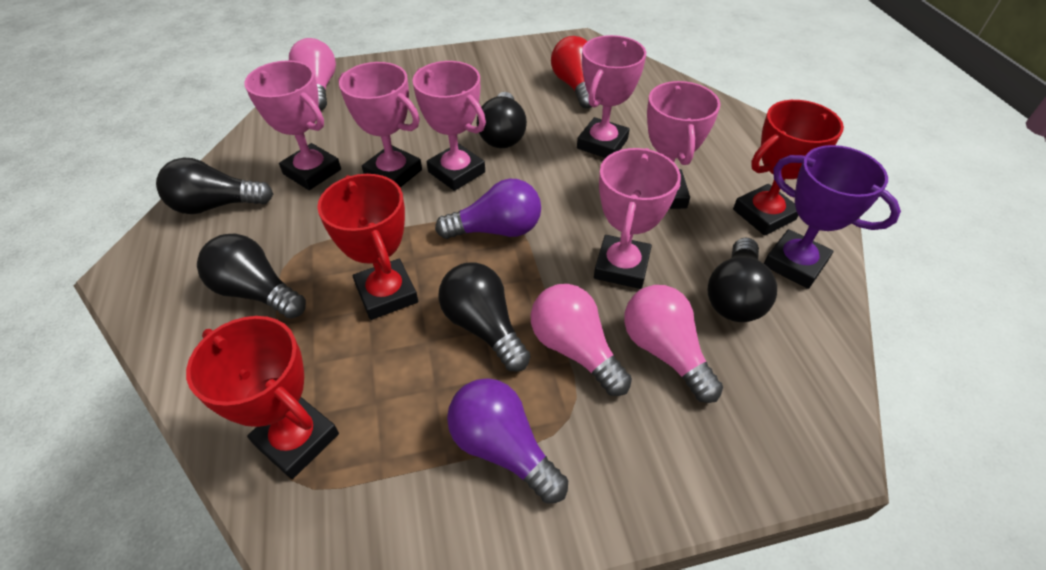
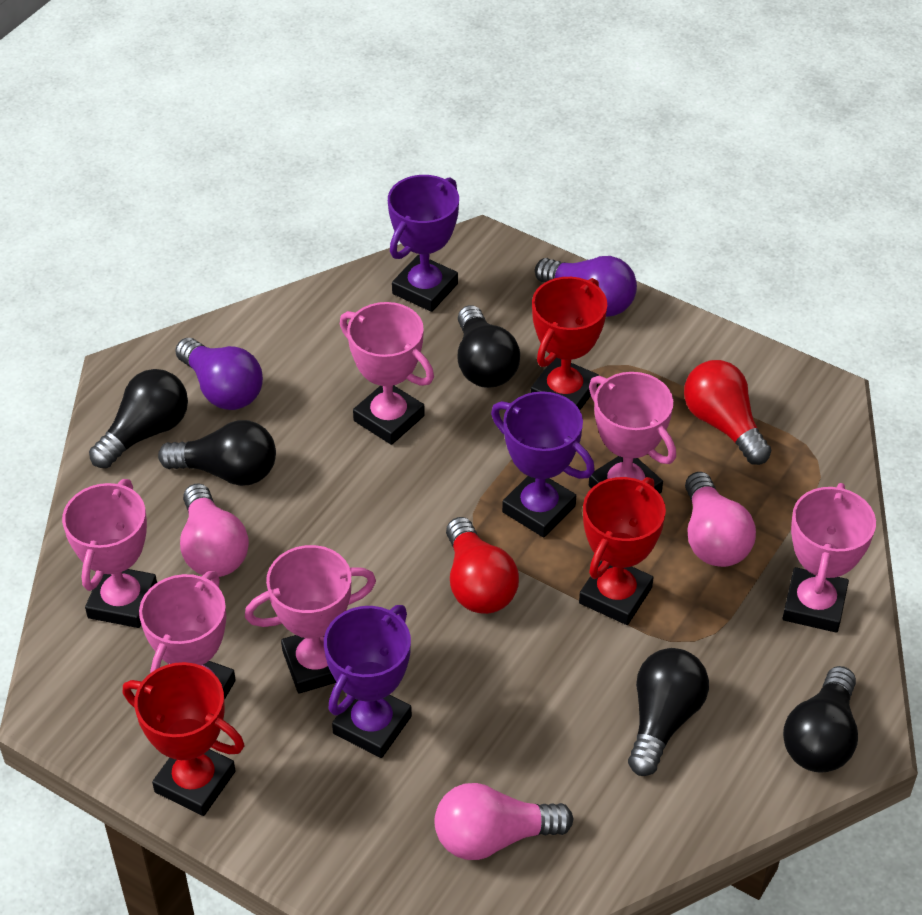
purple trophy: [764,145,901,289] = 1 -> [324,605,412,758] [388,175,459,312] [491,391,595,538] = 3
red light bulb: [551,36,592,108] = 1 -> [446,517,519,614] [684,360,771,465] = 2

